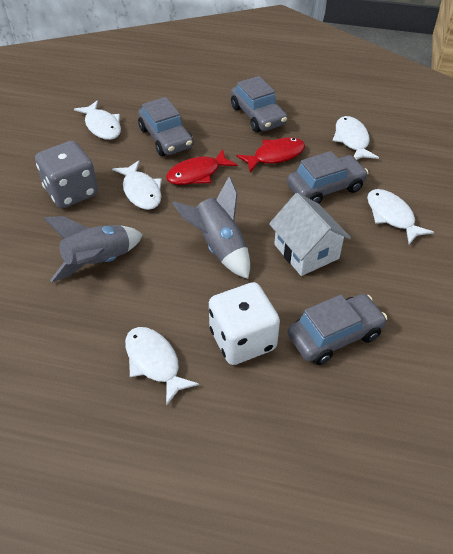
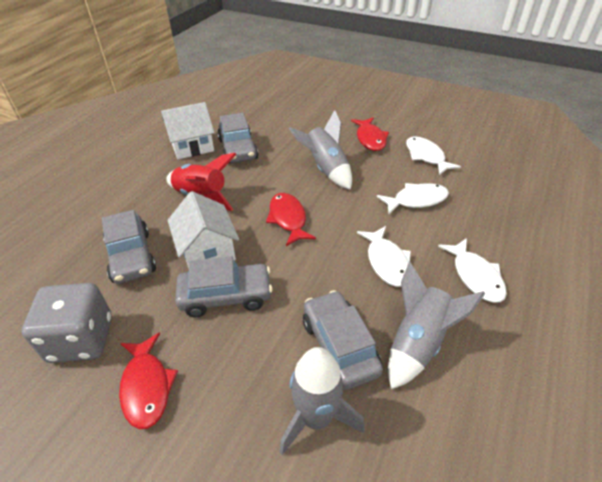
grey rocket: [44,216,143,283] [172,176,250,279] = 2 -> [279,347,365,455] [289,110,352,190] [388,262,485,389] = 3
red fish: [166,149,237,185] [236,137,305,173] = 2 -> [119,332,178,429] [266,193,316,246] [351,117,389,151] = 3
red rocket: none = 0 -> [166,153,237,211] = 1
white dice: [209,282,280,365] = 1 -> none = 0
white fish: [74,100,121,140] [112,160,162,210] [125,327,199,406] [333,116,379,160] [367,189,434,244] = 5 -> [357,226,411,287] [377,183,449,214] [406,136,461,176] [438,238,507,303] = 4
white house: [269,193,351,276] = 1 -> [161,102,215,159] [167,191,239,268] = 2

